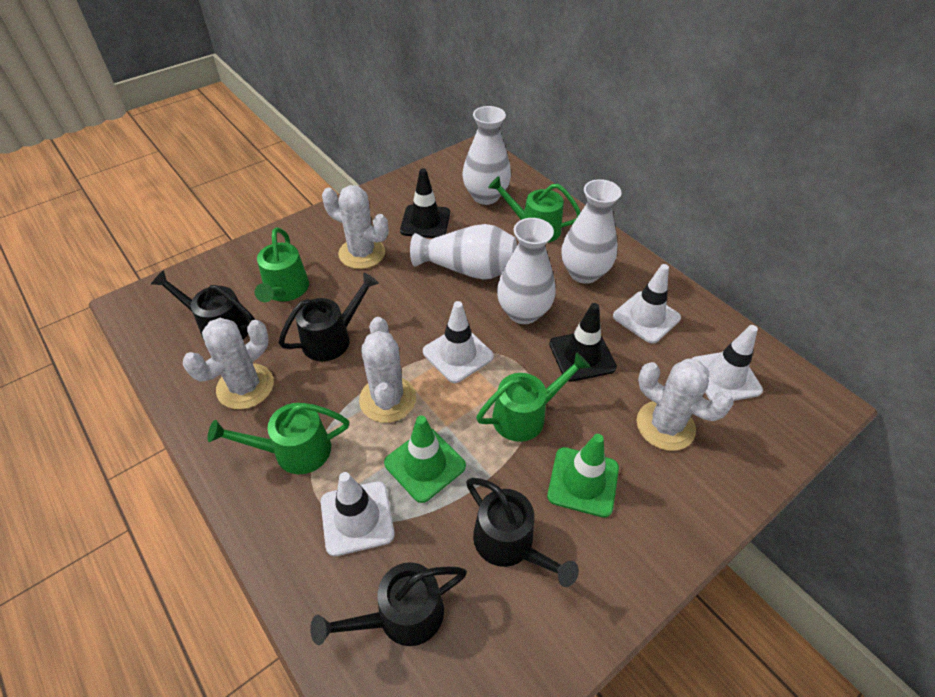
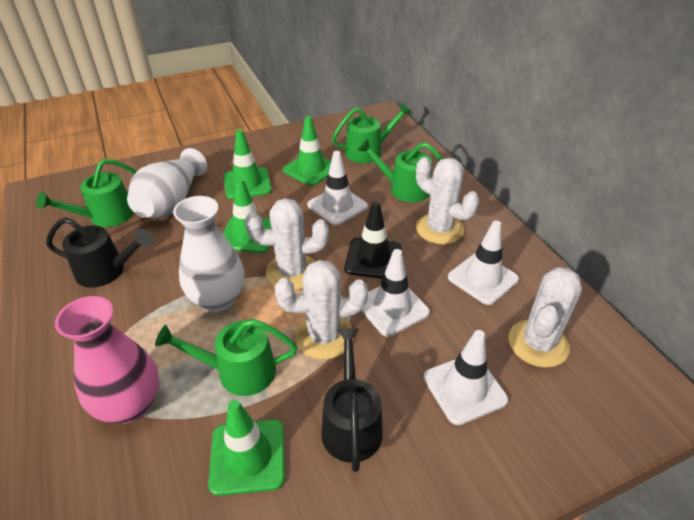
black traffic cone: [400,168,450,238] [549,303,617,382] = 2 -> [344,201,401,279] = 1
black watering can: [151,270,256,342] [279,273,379,361] [310,562,467,646] [466,478,579,587] = 4 -> [46,217,153,288] [321,328,383,472] = 2
green traffic cone: [384,415,466,503] [547,434,619,518] = 2 -> [208,400,285,496] [223,178,271,253] [224,130,272,199] [283,116,331,186] = 4
pink vase: none = 0 -> [55,296,159,423] = 1
white vase: [410,224,517,280] [462,106,511,205] [497,218,556,324] [561,179,622,284] = 4 -> [127,148,207,218] [173,196,244,312] = 2

